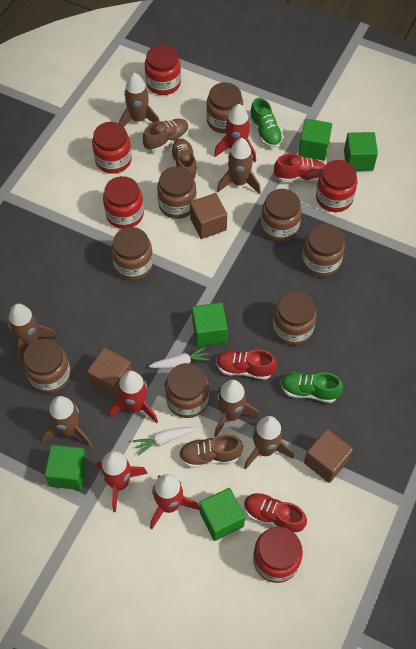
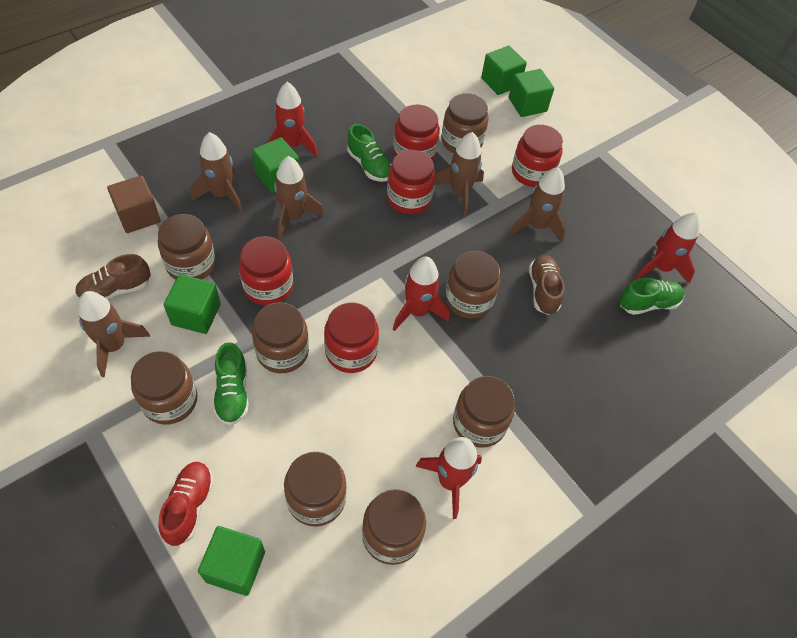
brown cube: [87,348,132,398] [190,193,227,239] [304,429,353,483] = 3 -> [107,175,161,233] = 1
brown rocket: [8,304,57,366] [42,396,92,447] [119,72,159,127] [214,380,259,437] [217,138,261,194] [244,416,294,470] = 6 -> [78,291,150,377] [191,132,243,212] [274,156,325,240] [435,132,484,216] [510,167,566,242] = 5
brown shoe: [143,119,189,152] [170,139,198,179] [179,434,243,468] = 3 -> [75,254,150,299] [529,255,564,315] = 2
green shoe: [250,98,283,148] [281,372,343,403] = 2 -> [213,342,249,426] [347,124,392,182] [619,278,685,315] = 3
red shoe: [216,350,277,380] [244,493,307,534] [274,154,325,182] = 3 -> [159,462,214,546] = 1
white carrot: [133,427,196,455] [149,346,210,368] = 2 -> none = 0

